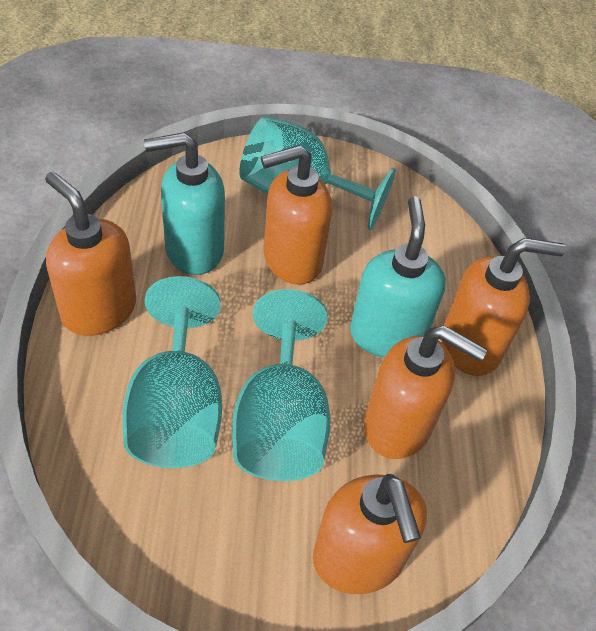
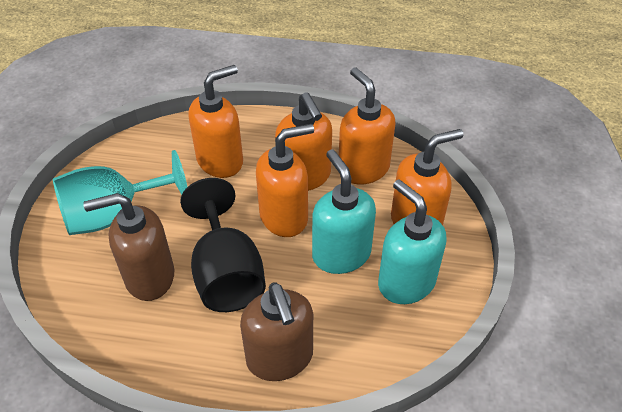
black goblet: none = 0 -> [180,178,266,312] = 1
brown soap dispenser: none = 0 -> [83,193,174,301] [240,283,313,381] = 2
turquoise goblet: [123,276,222,468] [232,289,331,481] [239,116,396,230] = 3 -> [53,150,188,235] = 1

